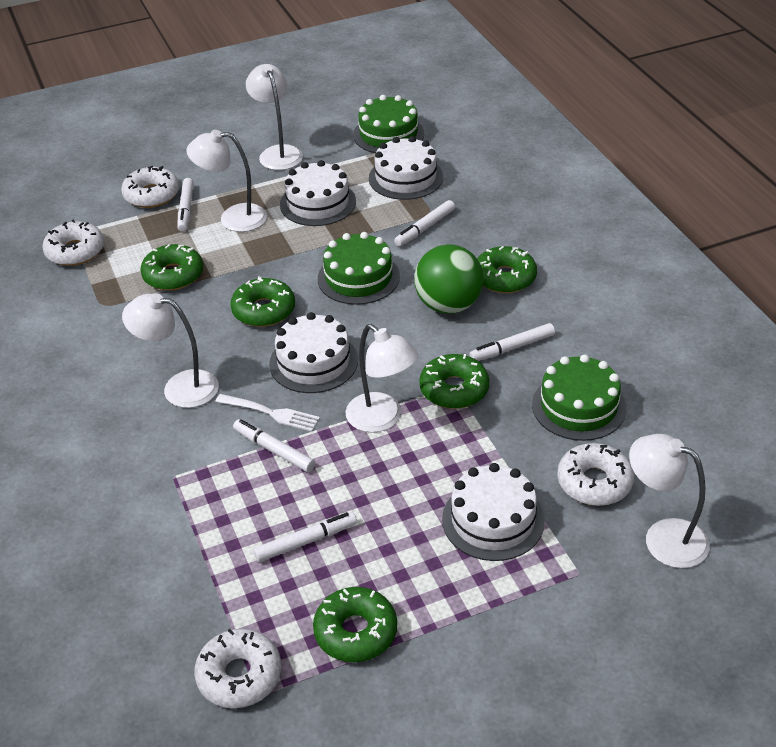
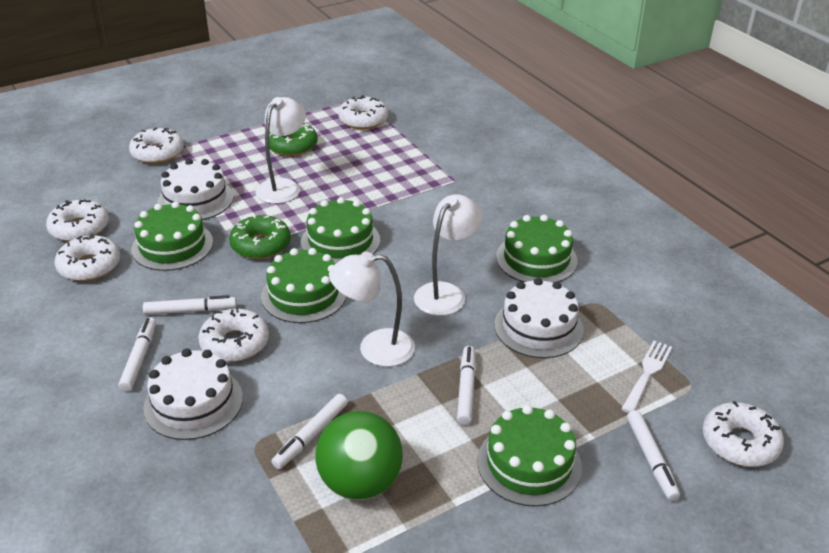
green cake: [318,232,400,305] [353,95,424,153] [532,354,626,441] = 3 -> [131,201,213,271] [261,248,346,323] [301,197,380,264] [478,405,582,507] [496,215,578,283] = 5
green donut: [140,244,203,290] [230,276,295,327] [313,587,397,662] [419,354,489,409] [477,246,537,293] = 5 -> [229,214,291,259] [269,123,318,156] = 2
white cake: [269,312,358,393] [280,160,356,226] [369,136,443,200] [442,463,545,561] = 4 -> [143,348,243,440] [158,159,234,220] [494,278,584,358] = 3
white donut: [42,220,104,266] [121,166,179,208] [194,629,281,708] [557,443,634,506] = 4 -> [46,199,109,242] [55,233,120,281] [129,127,184,164] [198,308,269,362] [338,95,388,129] [703,401,784,467] = 6
white lamp: [122,293,219,408] [186,130,267,232] [246,64,303,170] [346,324,419,433] [629,434,710,568] = 5 -> [255,97,306,204] [329,252,415,367] [414,194,482,316] = 3

